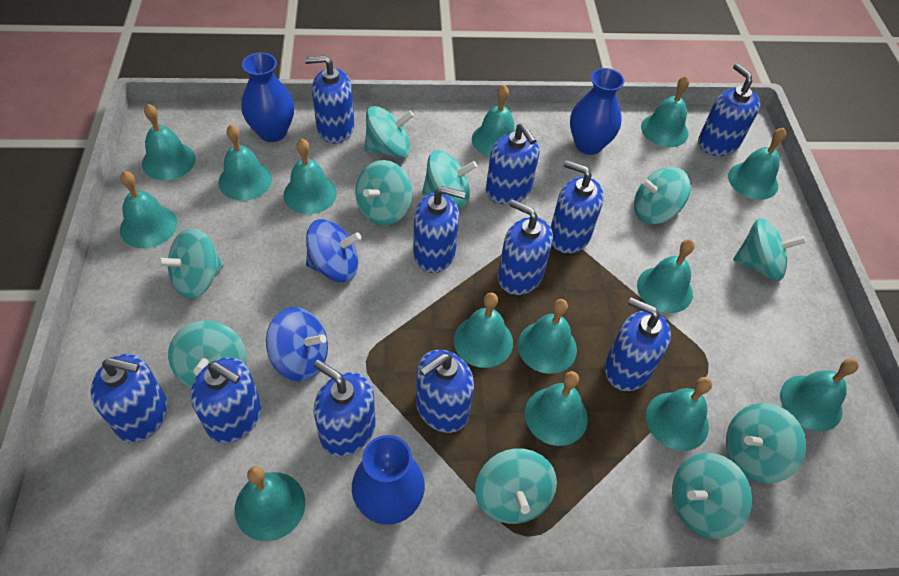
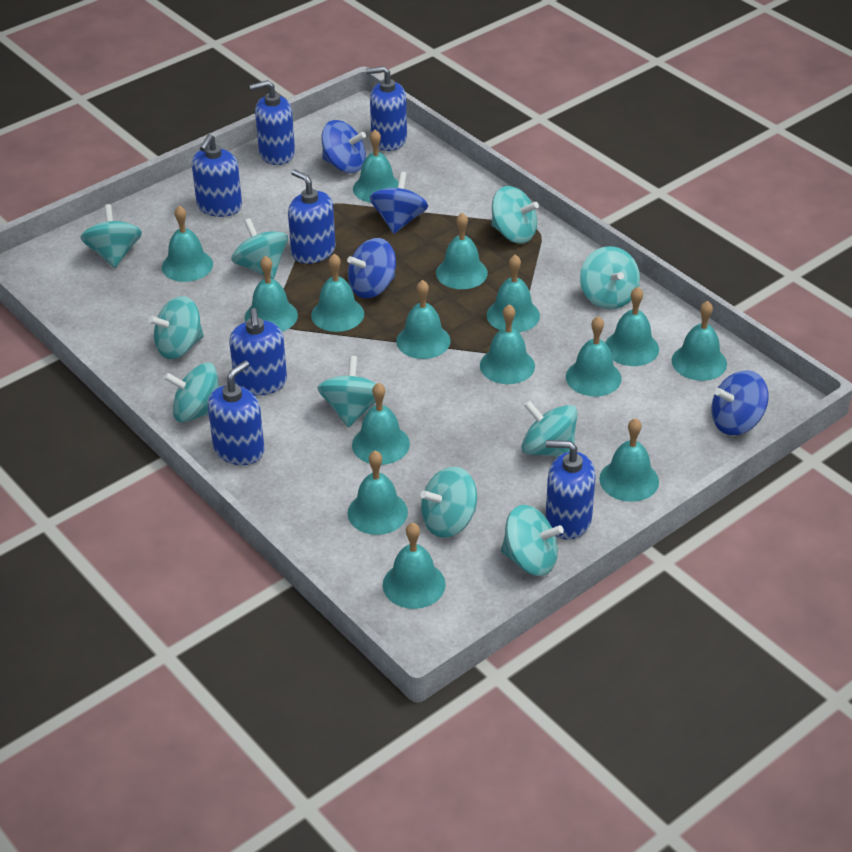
blue soap dispenser: [90,354,168,443] [190,357,261,444] [305,55,354,144] [314,360,376,457] [413,186,466,273] [416,350,474,433] [486,123,540,204] [498,200,553,295] [551,160,604,254] [605,298,671,391] [698,63,760,156] = 11 -> [192,134,242,217] [208,361,265,465] [229,308,287,396] [250,80,295,165] [288,169,336,264] [366,66,407,151] [546,440,596,540] = 7
blue spinning top: [266,307,328,382] [306,219,361,282] = 2 -> [321,120,366,173] [347,238,396,298] [369,172,428,234] [711,370,769,435] = 4
blue vase: [241,52,294,142] [352,435,425,525] [570,68,624,155] = 3 -> none = 0
turquoise bell: [120,171,177,248] [142,104,196,180] [218,125,272,200] [235,466,305,541] [283,139,337,214] [454,293,513,368] [472,85,515,157] [518,299,577,374] [525,371,588,446] [637,239,695,313] [641,75,690,147] [646,377,712,451] [728,128,786,200] [780,358,859,431] = 14 -> [162,206,213,282] [245,256,298,332] [311,254,364,332] [347,451,408,535] [352,383,410,465] [353,130,399,203] [383,523,446,609] [396,280,450,359] [436,213,488,289] [480,304,535,384] [487,255,540,332] [566,316,621,397] [599,418,659,502] [605,287,659,366] [672,301,727,381] = 15

